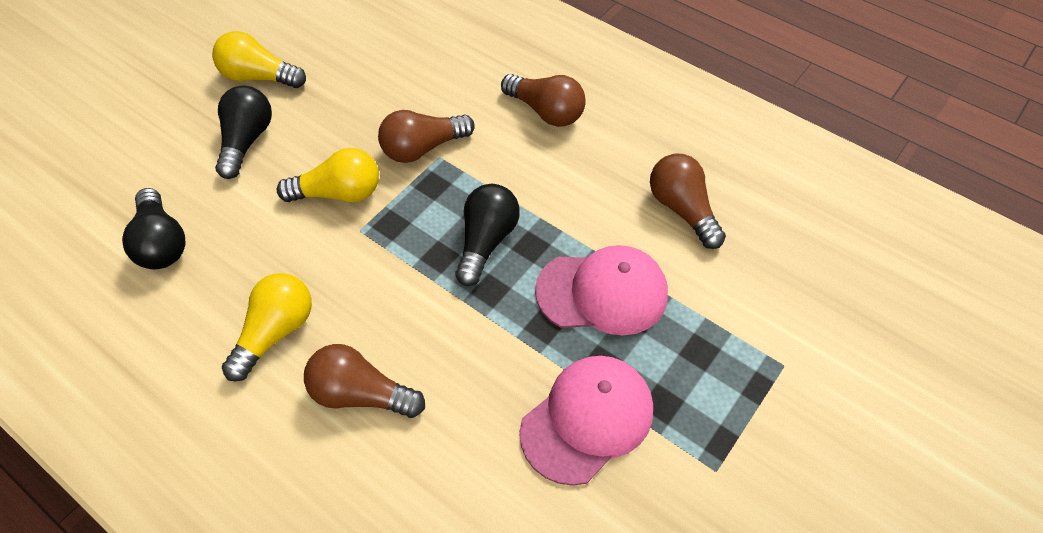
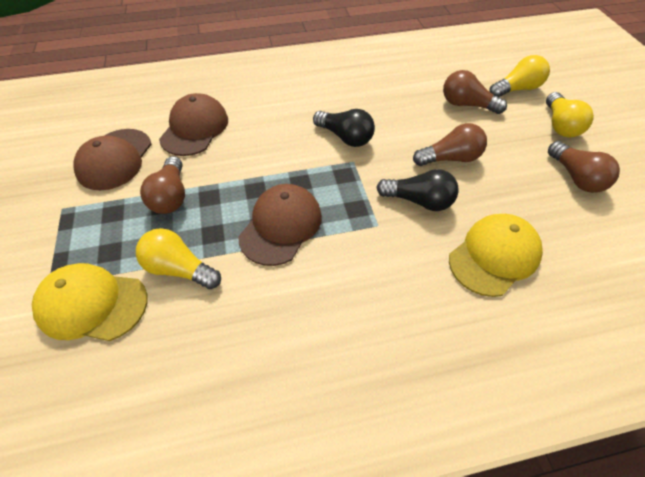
black light bulb: [122,188,185,269] [215,86,272,179] [455,184,520,286] = 3 -> [313,109,375,147] [376,169,459,211] = 2
brown cap: none = 0 -> [73,129,152,190] [159,93,228,156] [238,184,322,266] = 3
pink cap: [520,356,653,486] [535,245,668,335] = 2 -> none = 0
yellow cap: none = 0 -> [32,263,147,341] [449,214,543,297] = 2

